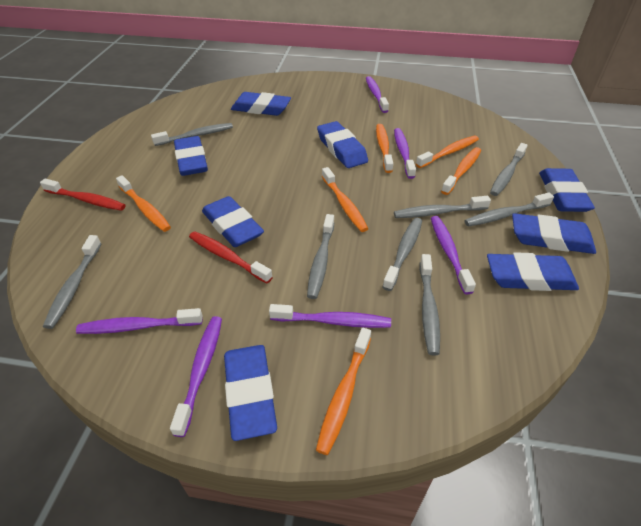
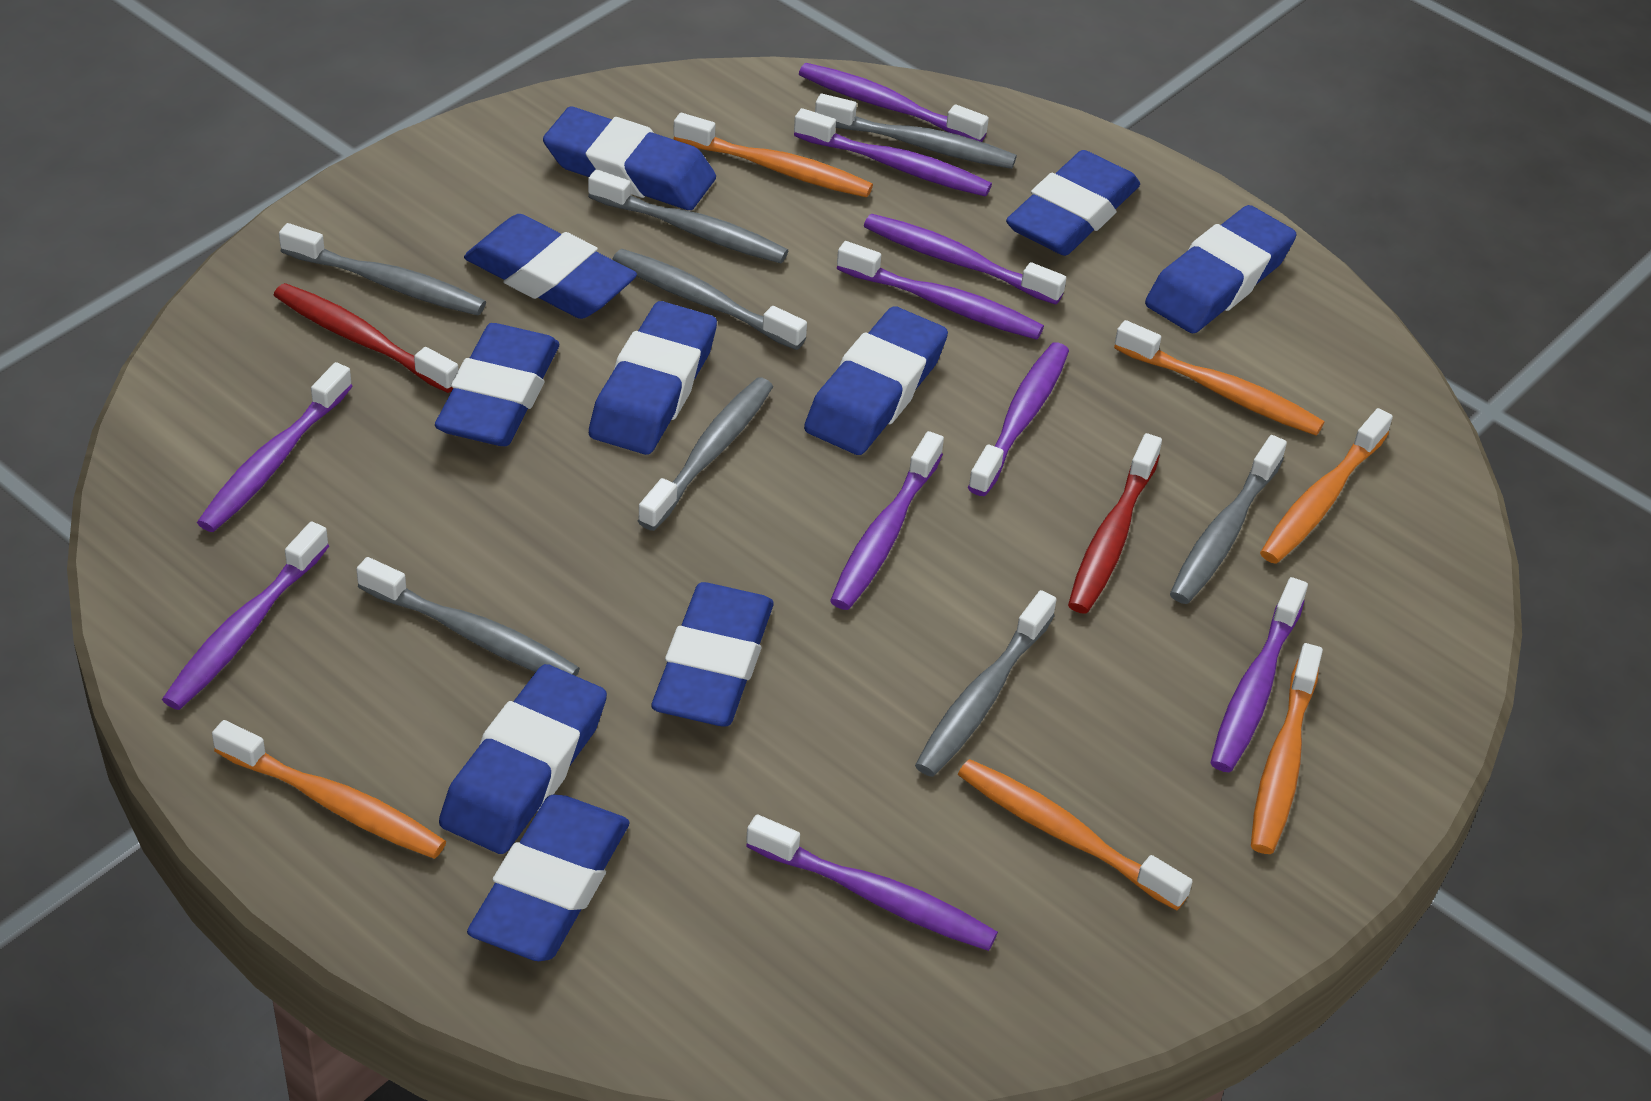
blue eraser: [174,136,208,176] [202,196,264,247] [224,345,277,441] [231,92,291,116] [317,121,368,168] [487,252,579,291] [512,213,596,254] [539,168,595,212] = 8 -> [435,323,559,446] [439,664,607,854] [464,214,637,319] [467,795,630,961] [543,107,716,210] [589,301,717,455] [652,582,774,726] [804,306,948,455] [1006,150,1140,256] [1145,205,1296,333] = 10
purple toothbrush: [76,308,203,334] [170,316,222,437] [269,304,391,328] [366,76,389,113] [394,128,416,179] [431,216,476,294] = 6 -> [162,521,329,710] [197,362,353,532] [746,814,998,951] [794,108,992,197] [799,63,989,142] [830,431,944,610] [837,241,1044,340] [864,214,1066,305] [968,342,1069,496] [1210,577,1308,772] = 10

